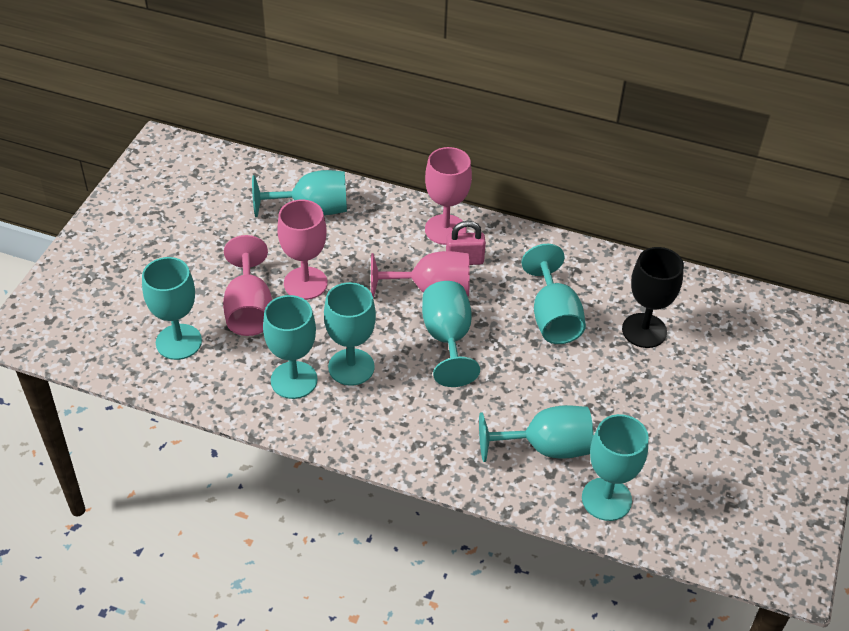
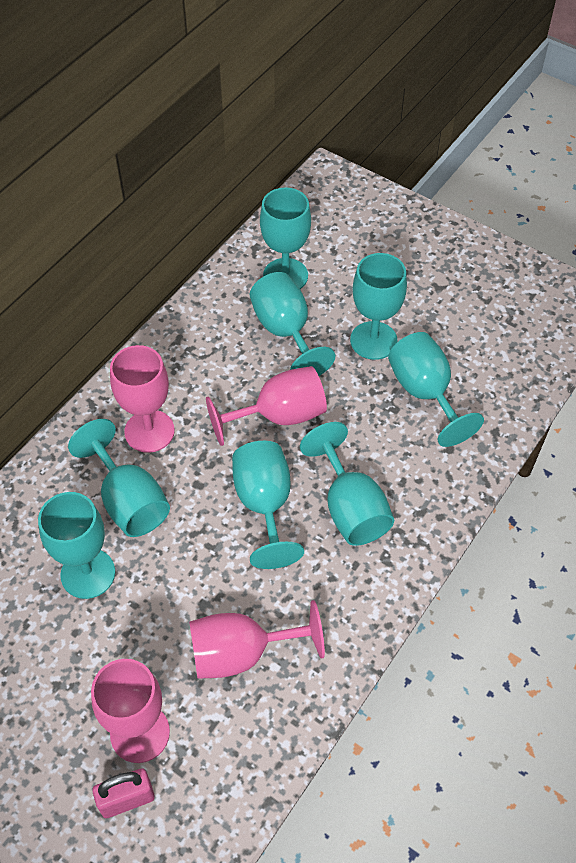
black goblet: [622,247,684,348] = 1 -> none = 0

